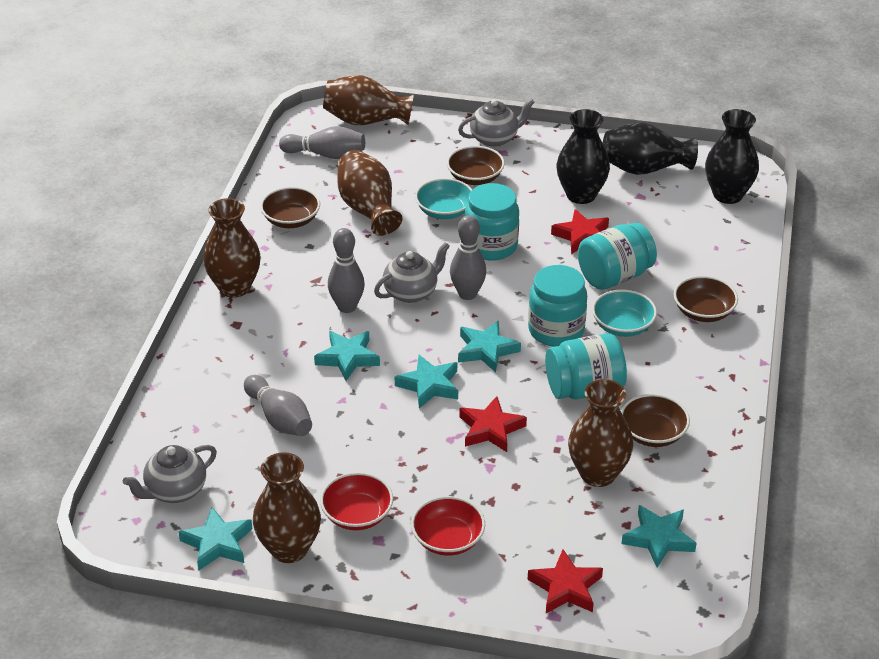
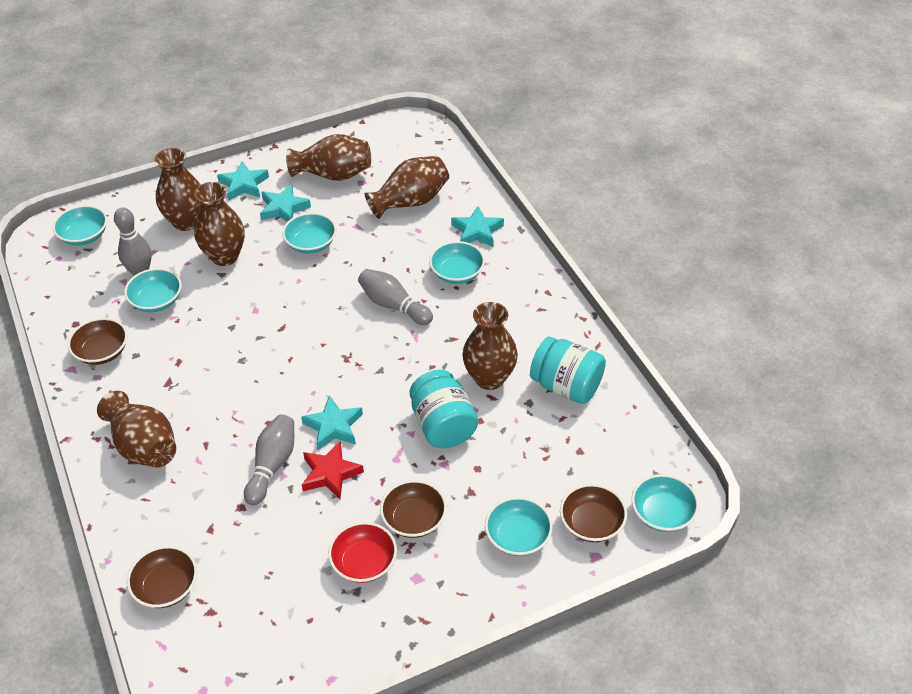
black vase: [557,109,610,204] [603,122,698,175] [705,109,759,204] = 3 -> none = 0
brown vase: [203,198,261,298] [253,452,321,563] [323,75,414,125] [337,150,402,236] [568,379,633,487] = 5 -> [97,391,176,468] [154,148,202,231] [194,182,245,266] [286,134,371,181] [365,156,449,219] [462,302,518,390] = 6
grey bowling pin: [244,375,312,436] [279,126,365,159] [328,228,365,313] [450,215,487,300] = 4 -> [114,207,152,276] [244,414,294,505] [358,269,433,325] = 3
grey teapot: [123,445,217,503] [374,242,450,303] [458,99,535,147] = 3 -> none = 0
red bowl: [320,472,393,530] [411,496,485,556] = 2 -> [328,522,397,583] = 1
red star: [459,396,527,452] [528,549,603,613] [551,209,609,254] = 3 -> [302,441,364,499] = 1
turquoise bowl: [415,178,472,219] [592,289,657,337] = 2 -> [53,205,107,246] [124,268,182,312] [282,213,337,254] [429,241,485,284] [485,497,553,556] [632,474,699,532] = 6
turquoise jar: [465,183,519,261] [528,265,587,347] [545,333,627,399] [578,223,657,290] = 4 -> [409,370,478,448] [530,337,606,404] = 2
turquoise star: [178,507,252,570] [314,331,380,381] [395,355,458,408] [458,321,521,372] [621,505,697,568] = 5 -> [217,161,269,200] [260,184,311,222] [301,395,363,450] [451,206,504,247] = 4

